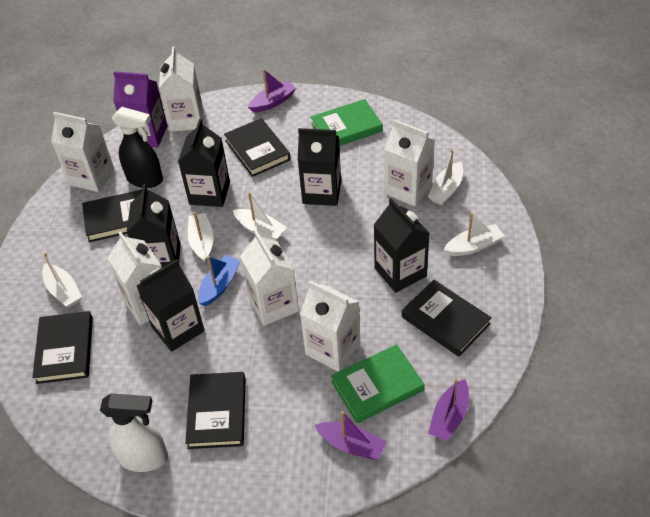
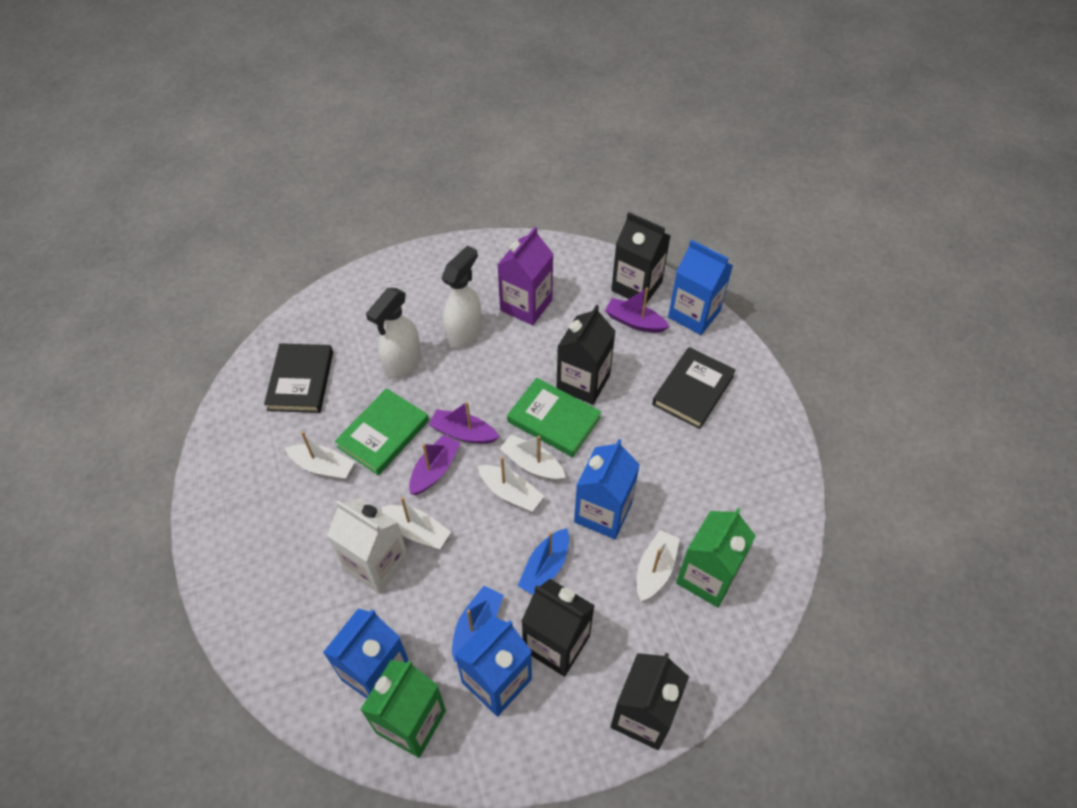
black book: [32,311,93,384] [82,190,142,242] [185,372,246,449] [224,118,291,177] [402,280,492,357] = 5 -> [264,343,333,413] [652,347,736,429] = 2
black carton: [127,184,181,268] [137,259,205,352] [178,119,230,207] [298,128,341,206] [374,198,430,293] = 5 -> [521,579,595,677] [556,305,616,405] [611,212,671,304] [611,653,689,750] = 4
black spray bottle: [112,107,163,188] = 1 -> none = 0
blue boat: [198,255,241,306] = 1 -> [452,586,503,662] [518,528,569,595] = 2
blue carton: none = 0 -> [323,609,408,699] [455,616,532,716] [574,439,640,539] [668,240,733,335] = 4
green carton: none = 0 -> [360,660,446,758] [676,508,756,607] = 2
white carton: [51,112,114,192] [107,231,162,325] [159,47,203,132] [240,231,299,326] [300,281,360,372] [384,119,435,207] = 6 -> [327,498,408,594] = 1
white spray bottle: [100,393,168,472] = 1 -> [366,288,421,379] [442,245,482,349] = 2

